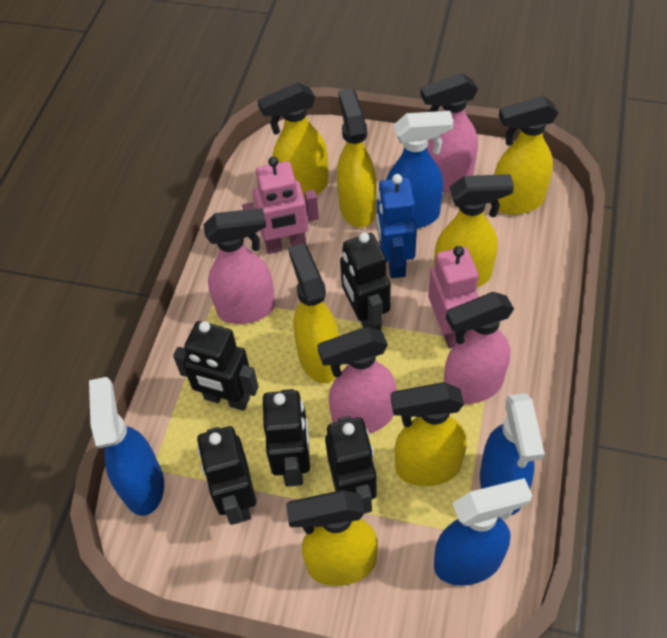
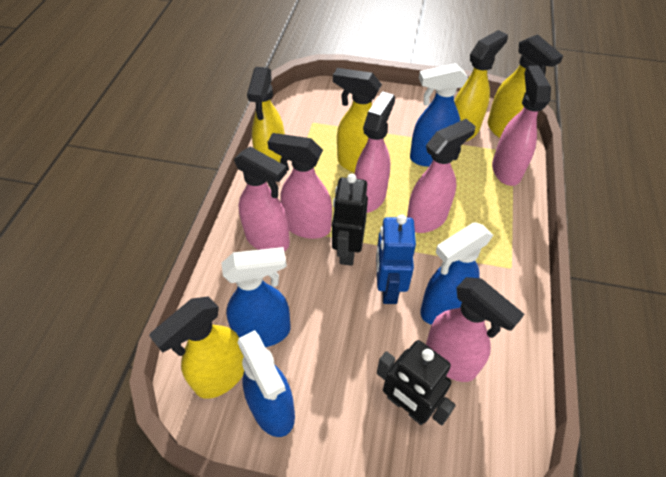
black robot: [173,321,259,411] [197,426,256,525] [263,389,310,486] [325,416,377,514] [340,232,391,330] = 5 -> [332,174,368,266] [377,340,456,425] = 2
pink robot: [242,157,319,254] [428,246,479,348] = 2 -> none = 0
pink spray bottle: [203,208,275,324] [317,327,396,434] [420,73,478,192] [444,292,514,404] = 4 -> [234,147,290,251] [268,133,332,239] [354,91,395,213] [407,119,476,233] [426,277,524,382] [492,66,551,186] = 6
yellow spray bottle: [258,82,329,199] [286,490,378,586] [288,243,339,383] [337,88,376,228] [391,382,467,486] [434,174,514,287] [491,96,559,215] = 7 -> [149,296,244,399] [247,67,285,162] [333,68,384,173] [454,30,508,141] [488,34,563,138] = 5

